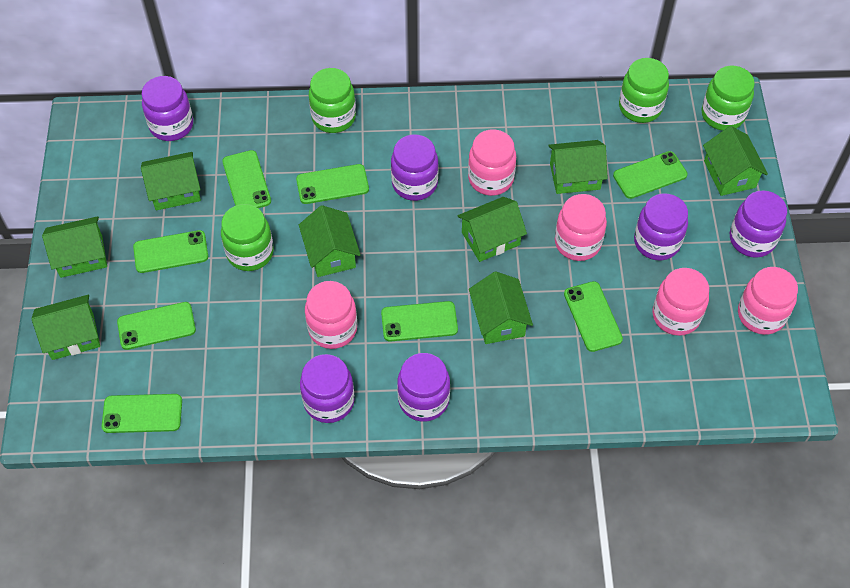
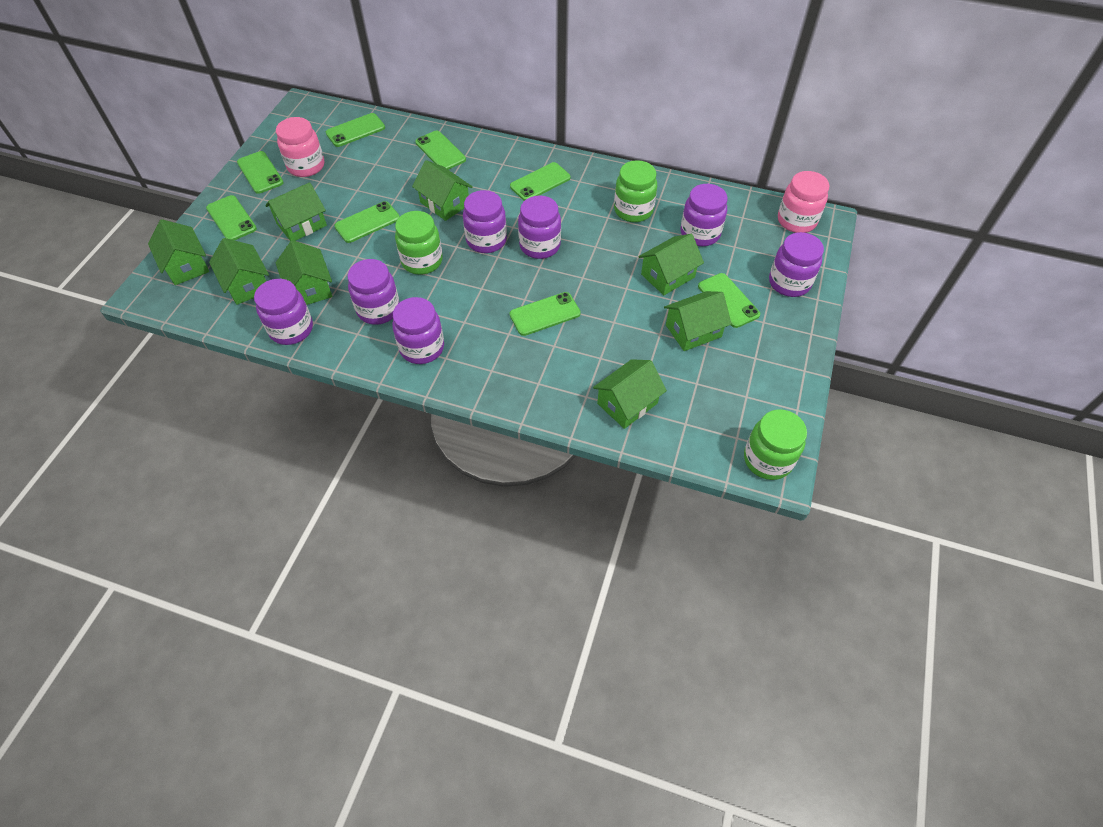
green jar: [221,204,274,271] [309,68,356,133] [619,58,669,123] [701,66,755,131] = 4 -> [395,211,443,275] [614,160,657,222] [744,409,807,480] = 3
pink jar: [305,281,357,349] [468,129,516,196] [555,194,607,261] [653,268,709,336] [738,267,798,335] = 5 -> [276,117,324,177] [778,171,829,233] = 2
purple jar: [142,76,193,141] [300,354,354,423] [391,134,438,201] [397,353,450,422] [634,193,688,260] [730,190,787,258] = 6 -> [254,279,313,345] [347,259,400,325] [392,297,444,364] [463,190,507,253] [518,196,561,259] [681,184,728,246] [769,232,824,297] = 7

